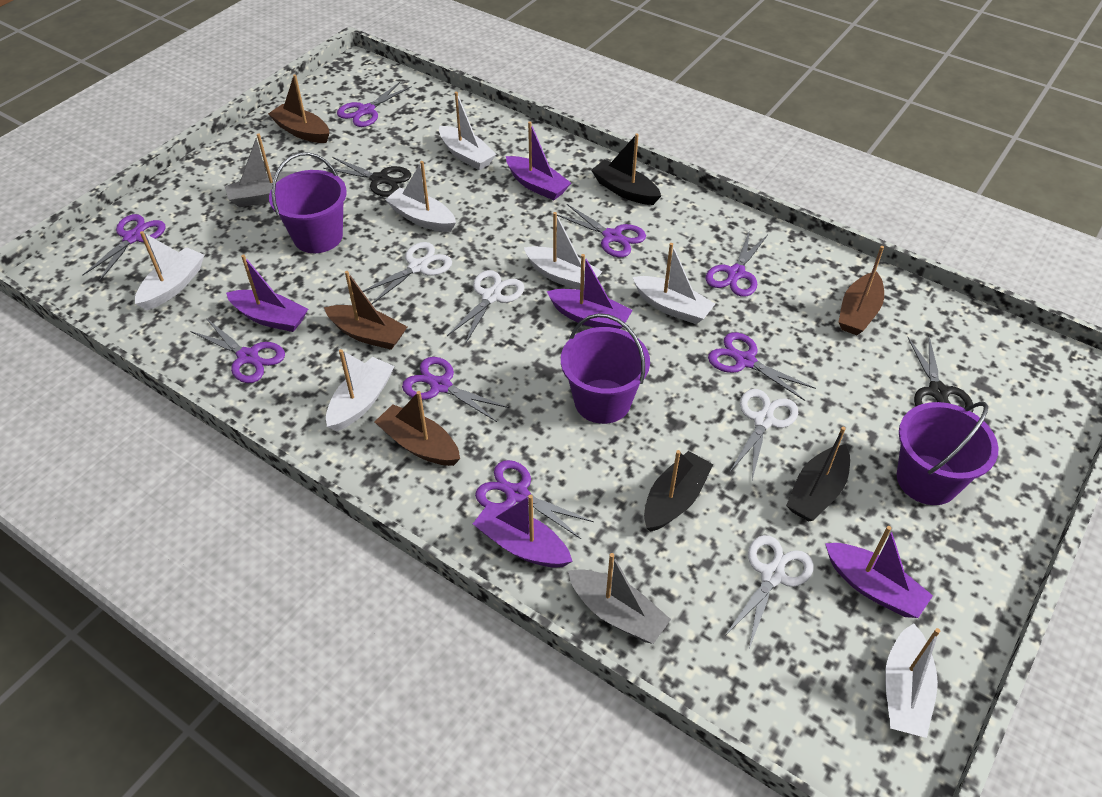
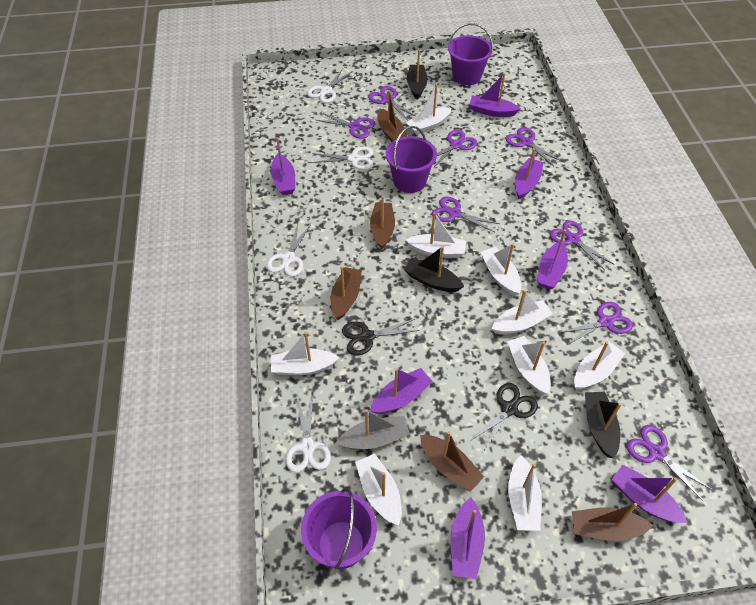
brown boat: [268,74,329,143] [324,271,407,350] [375,391,460,466] [839,246,884,335] = 4 -> [331,266,362,320] [370,196,395,249] [377,90,408,142] [420,431,484,492] [572,503,653,541] = 5
grey boat: [224,133,295,207] [568,553,671,644] = 2 -> [336,409,410,449] = 1
purple boat: [226,254,308,332] [473,495,573,568] [506,121,571,200] [547,254,633,329] [825,526,933,618] = 5 -> [271,137,295,195] [371,368,433,414] [450,497,485,579] [469,73,521,117] [515,148,544,199] [537,229,568,289] [612,464,687,523] = 7
white boat: [135,231,204,310] [326,349,395,431] [385,161,456,232] [439,92,496,170] [524,212,602,290] [633,243,715,324] [885,624,940,738] = 7 -> [271,332,339,375] [355,453,402,526] [406,84,451,135] [406,212,466,258] [481,243,521,296] [492,290,553,334] [507,336,551,395] [508,455,542,531] [574,341,625,390] = 9

